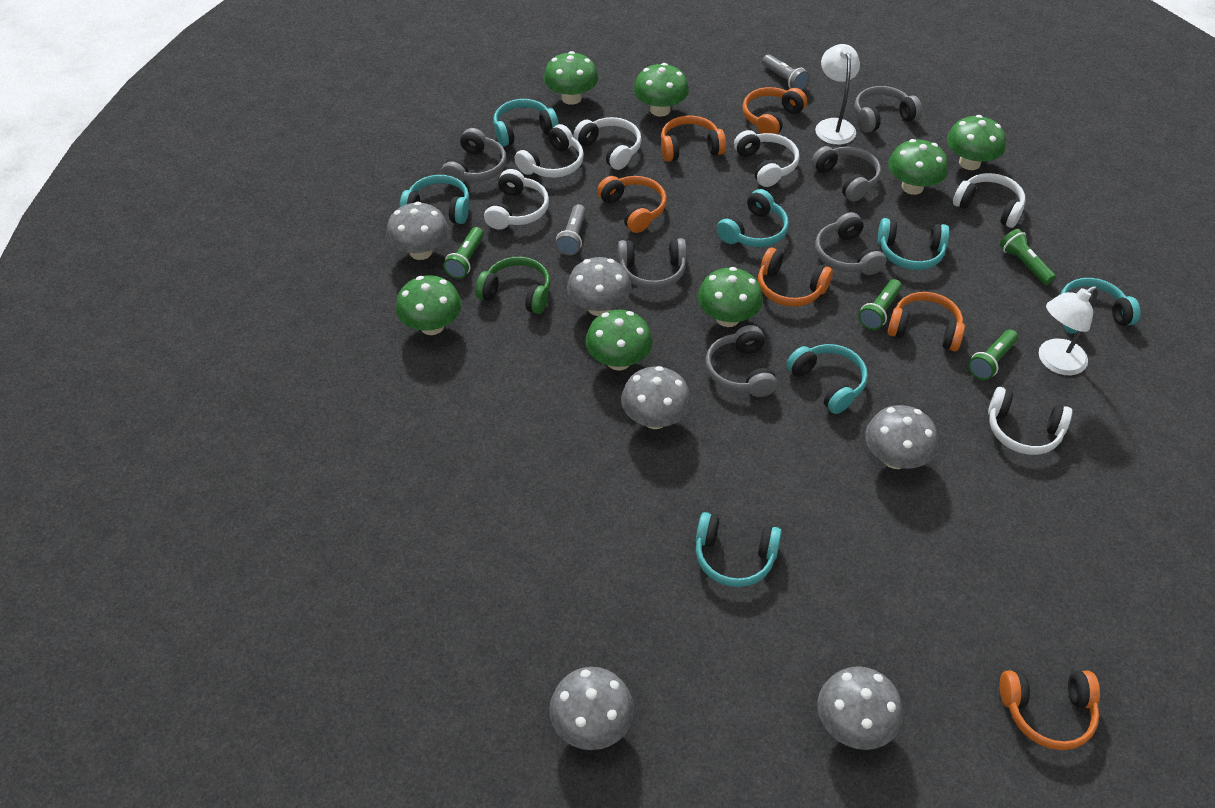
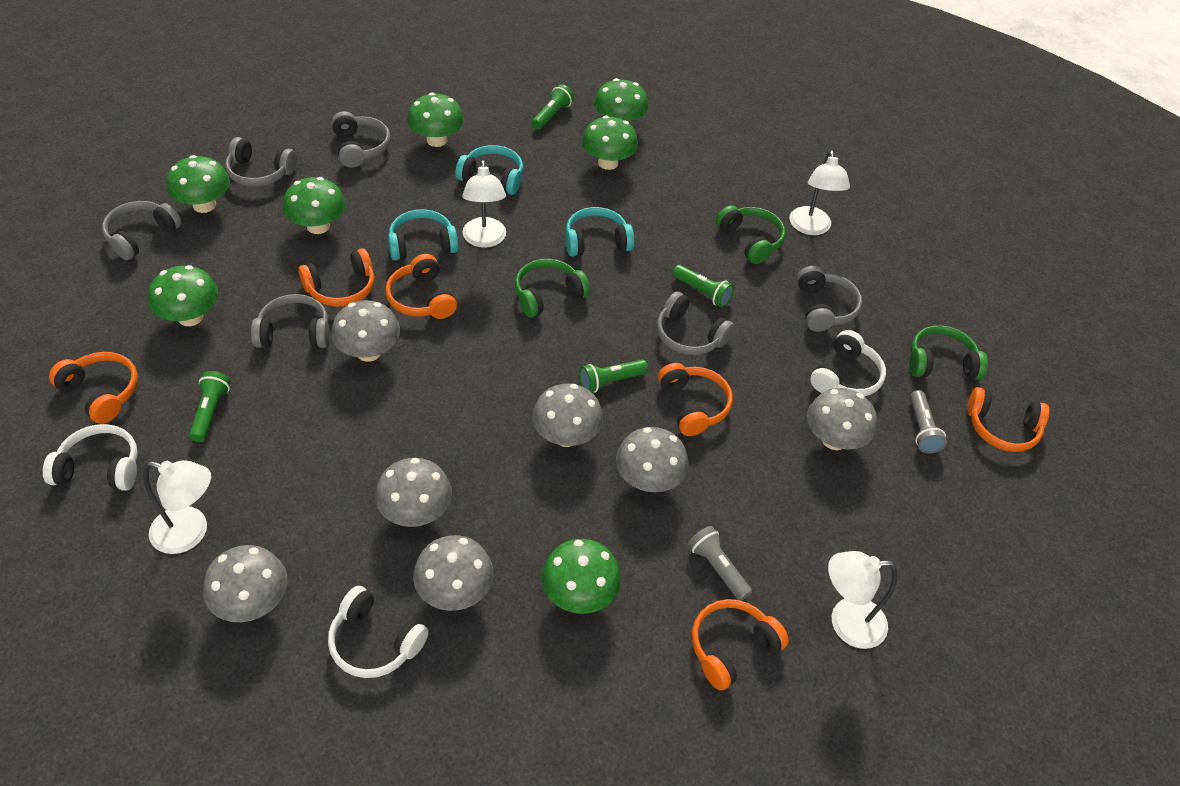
green headphones: [475,257,550,314] = 1 -> [515,259,590,317] [716,205,785,264] [910,325,988,380] = 3
grey mushroom: [386,202,449,260] [549,667,634,750] [567,257,632,316] [621,366,691,429] [818,666,903,750] [865,405,938,469] = 6 -> [203,545,287,622] [331,300,400,362] [375,458,452,527] [413,535,494,611] [532,384,603,447] [616,427,688,492] [807,388,877,450] = 7
turquoise headphones: [400,175,469,224] [493,99,559,147] [696,512,782,587] [717,189,789,247] [786,344,868,414] [878,218,949,270] [1061,278,1141,334] = 7 -> [388,209,458,261] [456,145,523,195] [566,207,634,257] = 3
white headphones: [484,169,549,230] [515,124,584,178] [574,117,642,170] [734,130,800,187] [953,173,1026,228] [988,387,1072,455] = 6 -> [43,424,138,491] [328,586,429,678] [810,330,886,396] = 3
white lamp: [815,44,860,145] [1039,286,1098,375] = 2 -> [143,460,211,554] [462,160,506,248] [790,150,850,235] [828,551,898,649] = 4

